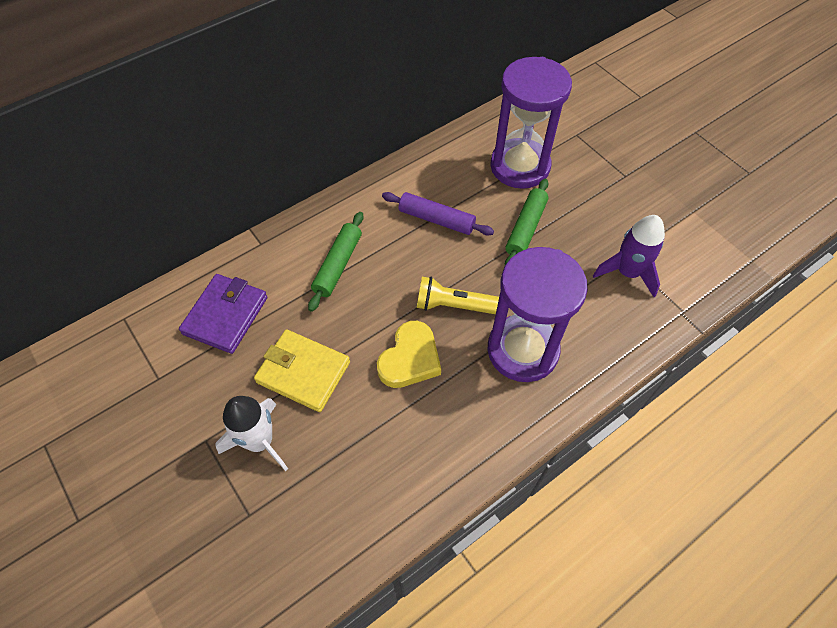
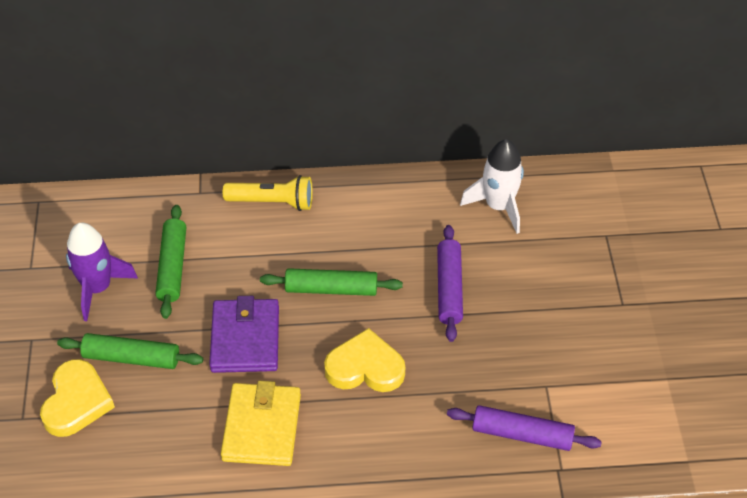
green rolling pin: [308,212,364,312] [505,179,548,265] = 2 -> [57,333,203,369] [156,205,186,319] [260,268,403,296] = 3
purple hourglass: [488,247,588,382] [490,57,572,189] = 2 -> none = 0
purple rolling pin: [382,192,494,236] = 1 -> [437,225,463,342] [447,405,602,451] = 2
yellow heart: [377,321,441,388] = 1 -> [40,359,115,437] [324,328,405,392] = 2

